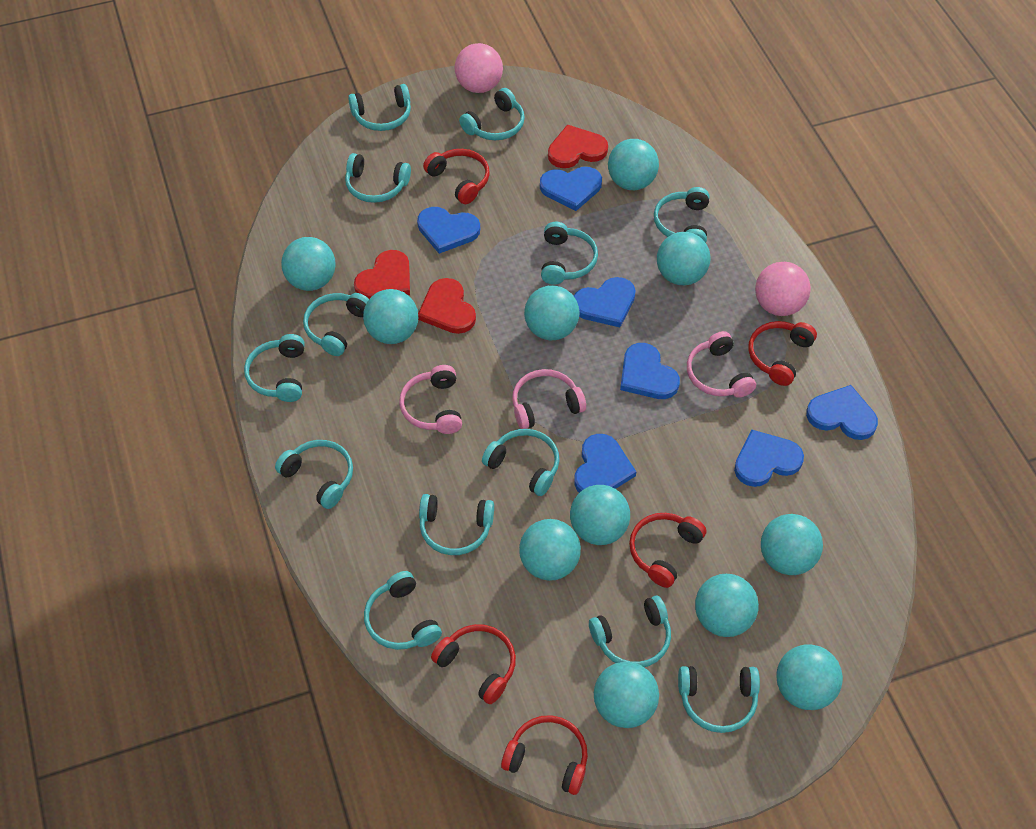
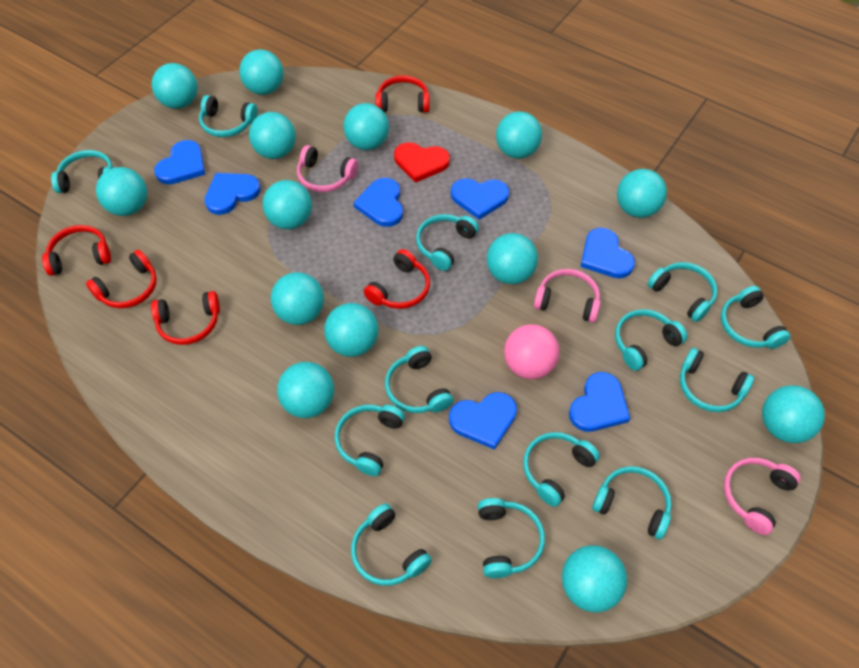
pink ball: [455,43,503,93] [755,262,811,316] = 2 -> [504,324,559,379] = 1
red heart: [354,250,410,299] [418,278,476,334] [548,124,608,168] = 3 -> [394,142,450,183] = 1
turquoise ball: [281,237,336,291] [363,289,418,344] [519,519,581,581] [524,285,579,340] [570,485,630,545] [594,662,659,728] [608,139,659,190] [657,232,710,285] [695,574,759,637] [761,514,823,575] [776,644,843,710] = 11 -> [96,167,147,216] [151,63,198,109] [239,49,284,95] [249,112,296,159] [263,180,312,229] [271,272,324,325] [277,362,334,418] [324,303,379,357] [343,103,389,150] [487,233,538,284] [496,111,542,159] [562,545,627,612] [617,169,667,218] [762,385,825,443] = 14

